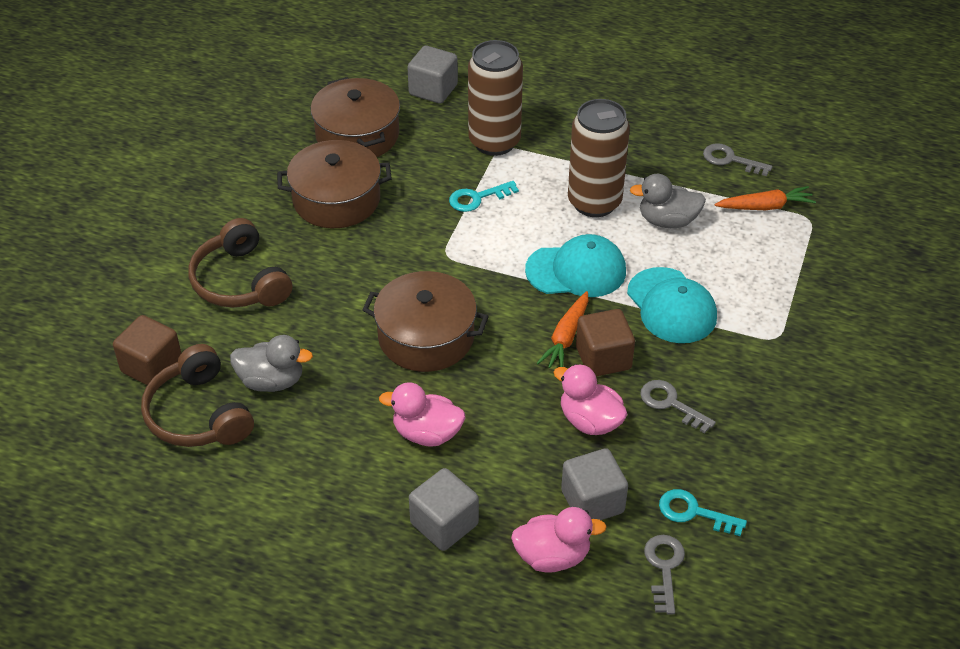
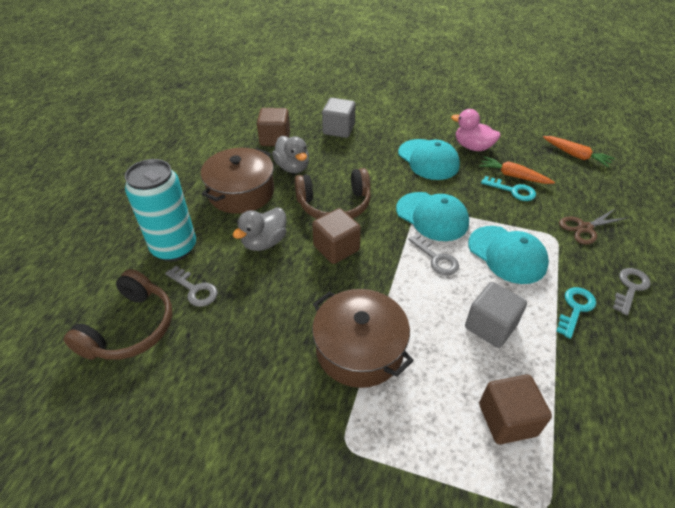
brown can: [468,40,523,156] [568,99,630,217] = 2 -> none = 0
brown cube: [113,315,181,385] [576,309,635,376] = 2 -> [257,108,290,146] [312,208,361,264] [479,375,552,444] = 3
brown pot: [277,140,392,228] [311,77,400,157] [363,271,489,372] = 3 -> [201,148,274,214] [312,289,414,388] = 2
brown scissors: none = 0 -> [559,209,627,245] = 1
grey cube: [407,45,458,104] [409,468,479,551] [561,448,628,520] = 3 -> [322,98,356,138] [465,282,527,348] = 2
pink duck: [379,382,465,447] [511,507,607,573] [553,364,628,435] = 3 -> [451,109,501,151] = 1
turquoise can: none = 0 -> [125,159,196,262] = 1
turquoise cap: [525,234,626,297] [627,267,717,343] = 2 -> [396,192,469,241] [398,139,460,180] [468,226,549,284] = 3

